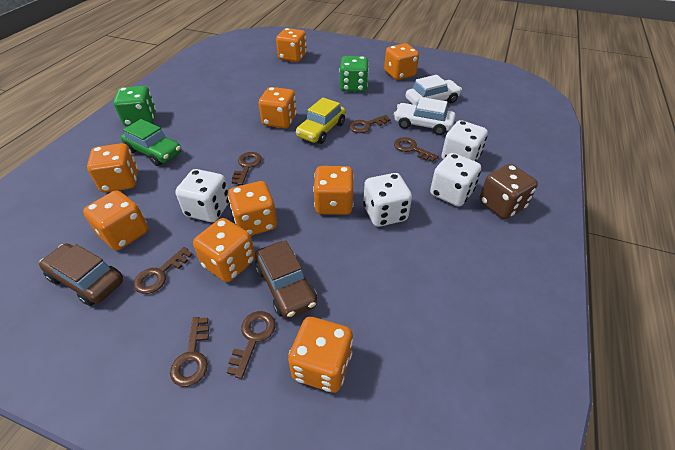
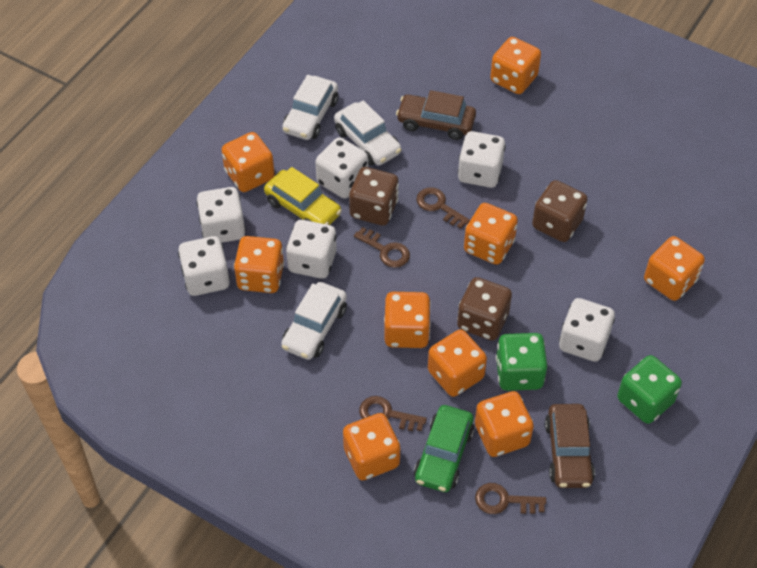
brown dice: [479,164,538,219] = 1 -> [349,167,399,226] [457,277,512,341] [532,180,588,242] = 3
brown key: [133,247,193,294] [170,317,209,387] [227,311,276,379] [232,152,262,185] [349,115,391,133] [394,137,439,162] = 6 -> [354,227,410,268] [359,396,427,431] [416,187,470,229] [475,483,546,514] = 4
white car: [394,97,455,135] [406,75,462,105] = 2 -> [281,282,347,360] [282,75,338,140] [334,100,402,166] = 3
white dice: [175,169,229,222] [363,173,412,227] [430,153,481,207] [441,120,488,162] = 4 -> [178,236,230,296] [196,187,246,243] [286,220,337,279] [315,137,368,199] [458,131,506,188] [559,298,615,362] = 6

